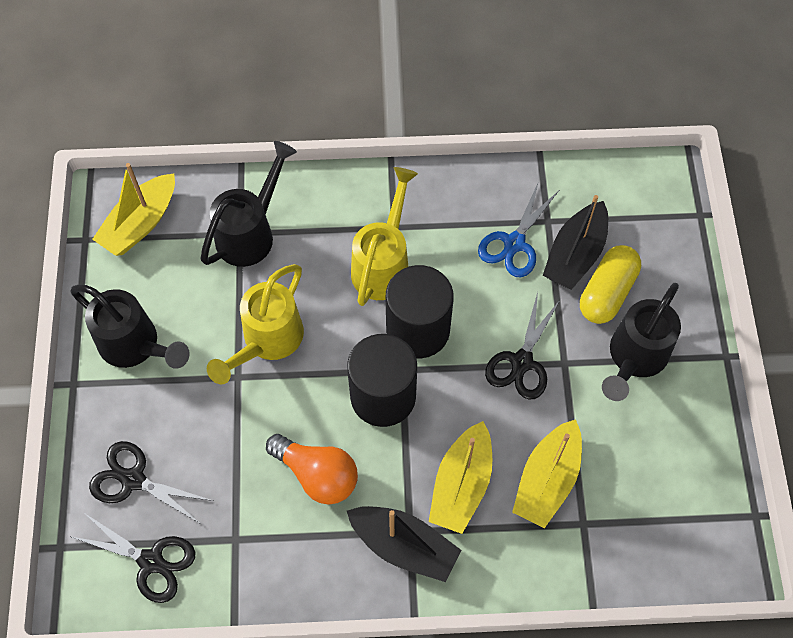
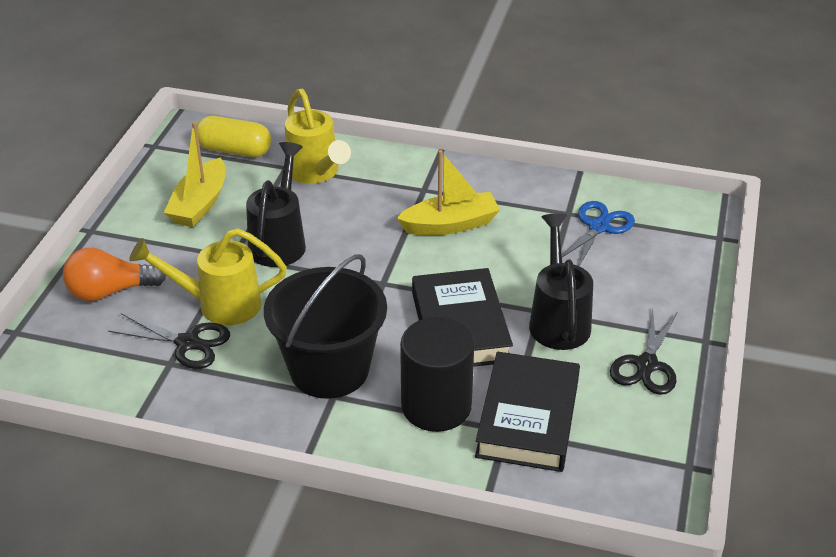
black boat: [347,506,461,582] [543,195,608,290] = 2 -> none = 0
black book: none = 0 -> [412,268,513,367] [475,352,580,472] = 2
black bucket: none = 0 -> [264,254,387,399] = 1
black cylinder: [347,334,417,427] [386,265,454,358] = 2 -> [400,317,474,432] = 1
black scissors: [72,514,195,603] [89,441,213,524] [485,292,560,400] = 3 -> [108,313,230,369] [610,308,678,395] = 2
black watering can: [70,284,190,369] [201,141,297,267] [602,283,681,401] = 3 -> [246,142,306,267] [529,213,593,350] = 2
yellow boat: [92,163,175,256] [429,421,492,534] [512,419,582,528] = 3 -> [164,122,225,227] [397,150,500,235] = 2

